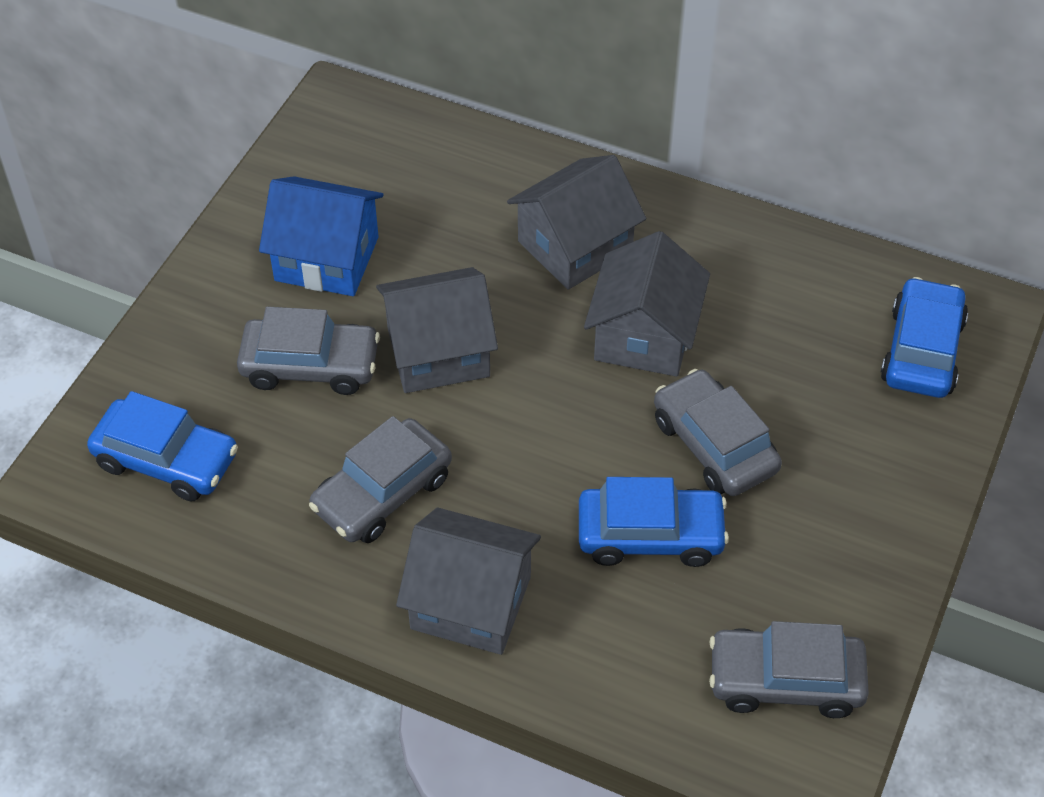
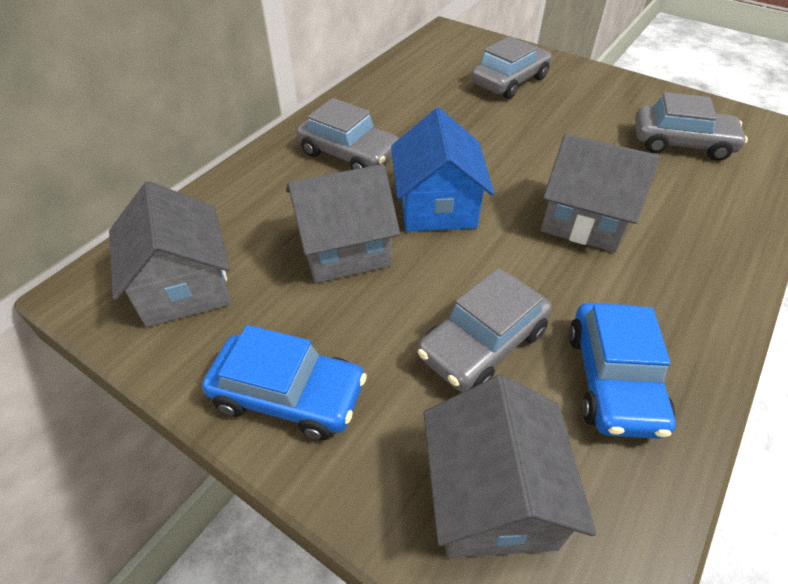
blue car: [87,391,238,501] [579,477,729,567] [881,277,968,398] = 3 -> [202,325,367,440] [569,303,676,439] = 2

